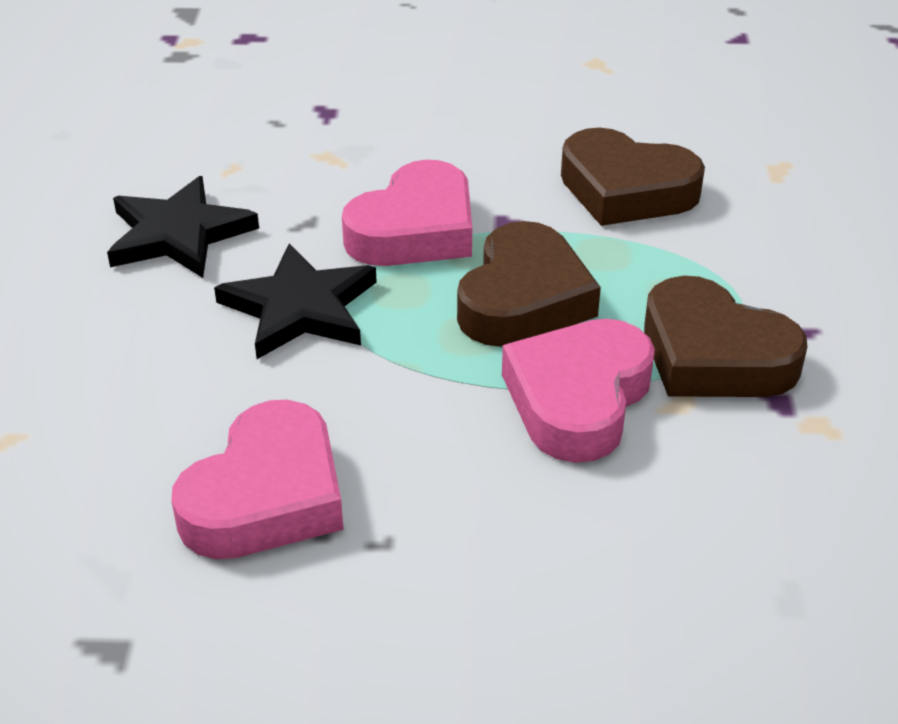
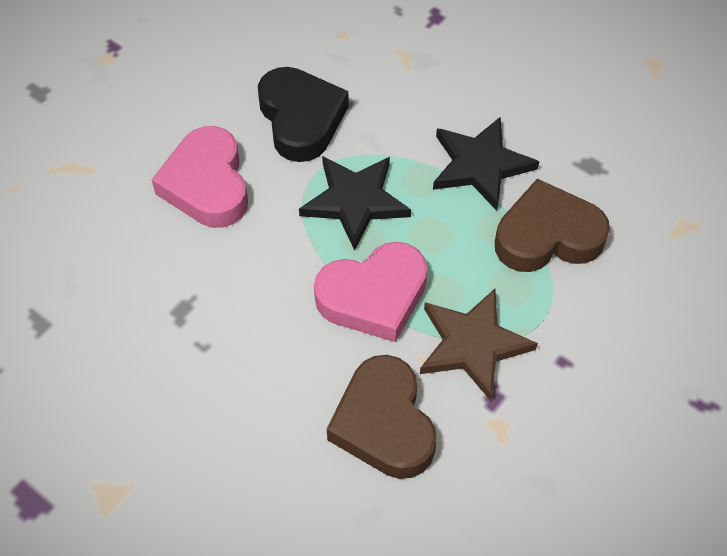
black heart: none = 0 -> [258,67,349,162] = 1
brown heart: [457,221,601,347] [561,128,705,226] [644,276,807,397] = 3 -> [327,355,437,479] [495,179,610,272] = 2
brown star: none = 0 -> [420,289,538,401] = 1
pink heart: [171,400,344,559] [342,160,472,266] [502,319,655,463] = 3 -> [152,126,248,228] [314,242,427,342] = 2

